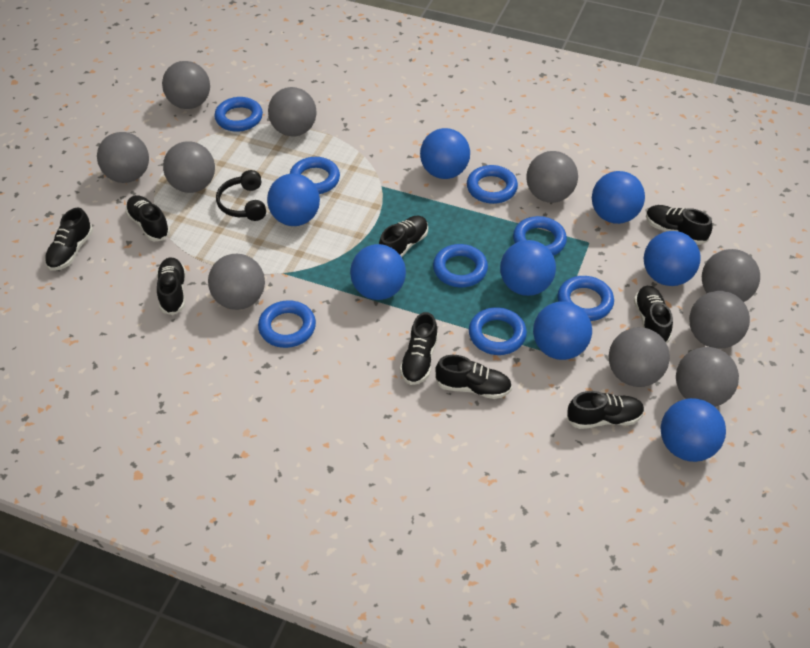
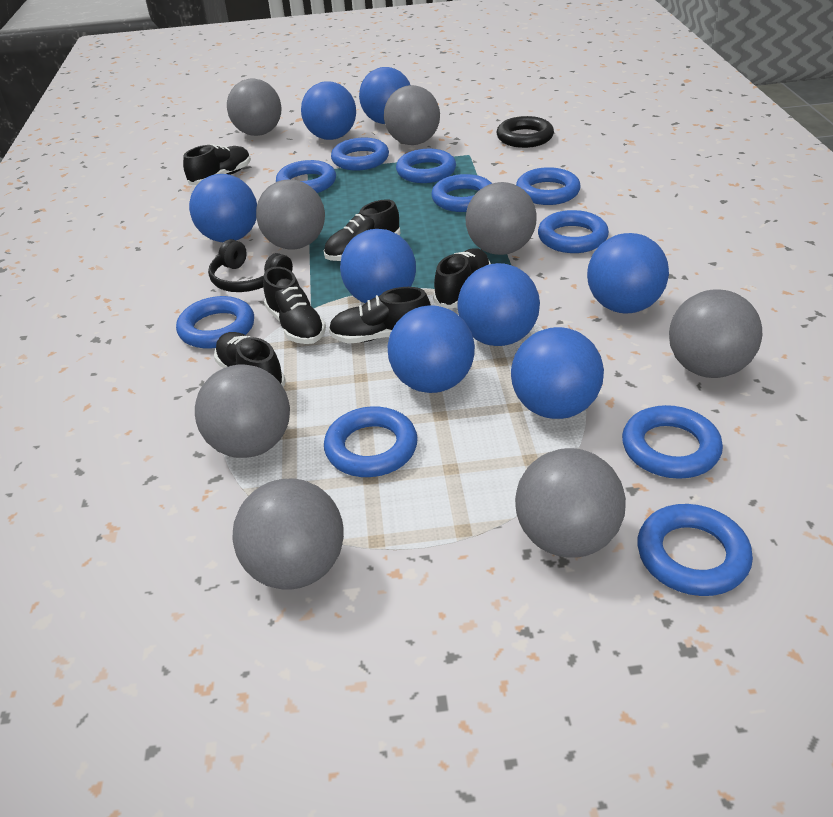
black ring: none = 0 -> [497,116,554,148] = 1
black shoe: [45,208,93,271] [125,195,170,242] [157,258,186,315] [379,216,428,257] [400,312,438,385] [435,355,512,399] [567,391,645,429] [634,286,673,343] [646,205,713,245] = 9 -> [183,144,251,185] [214,332,285,387] [263,267,326,344] [324,199,401,261] [329,287,431,344] [433,248,491,308] = 6
blue ring: [214,97,263,132] [258,300,316,348] [290,157,340,194] [433,244,488,287] [467,165,518,204] [469,307,527,355] [513,216,567,256] [557,276,614,321] = 8 -> [176,296,254,349] [276,160,336,193] [324,406,418,477] [331,137,389,171] [396,149,456,183] [431,174,492,212] [516,167,581,205] [538,210,609,253] [622,405,723,479] [637,504,753,596] = 10
grey ball: [97,132,149,183] [162,61,210,109] [163,141,215,193] [208,254,265,310] [268,87,317,136] [526,151,578,203] [609,327,670,387] [676,347,739,407] [689,291,750,349] [702,249,760,302] = 10 -> [195,364,290,458] [227,78,281,136] [232,479,344,590] [256,179,325,250] [384,85,440,145] [466,182,537,255] [515,448,626,558] [669,289,762,378] = 8

